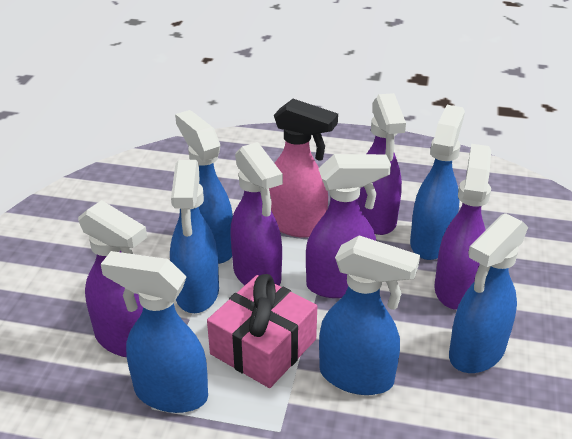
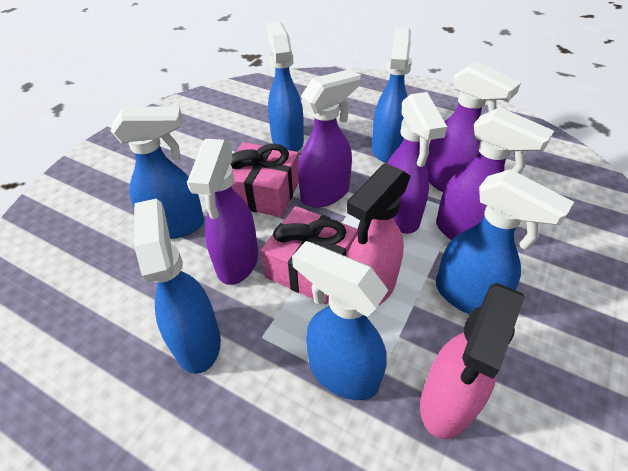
pink gift: [207,274,317,388] = 1 -> [231,142,299,217] [260,206,358,304] = 2
pink spray bottle: [269,99,338,238] = 1 -> [347,163,411,306] [420,283,525,439] = 2

